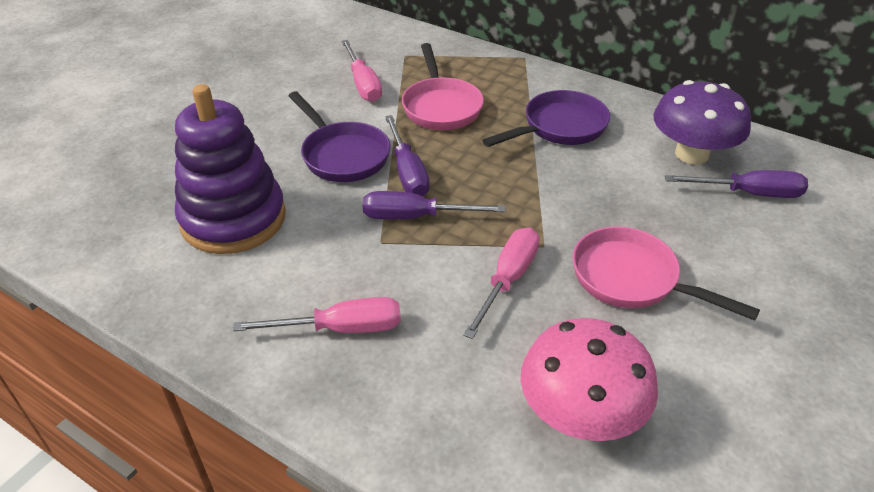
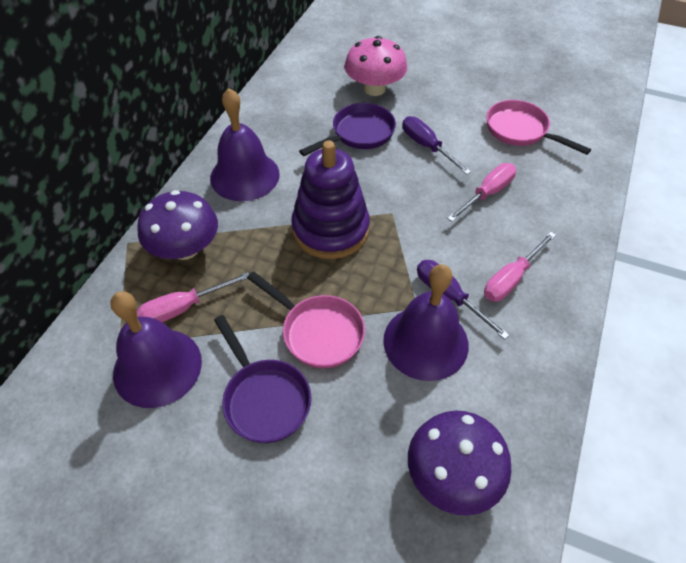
purple bell: none = 0 -> [110,291,202,408] [210,88,280,201] [383,264,469,381] = 3
purple mushroom: [653,80,751,164] = 1 -> [137,190,218,260] [408,411,512,516] = 2
purple screwdriver: [363,191,505,220] [385,115,430,196] [665,170,808,198] = 3 -> [403,116,471,175] [417,260,509,340] = 2

